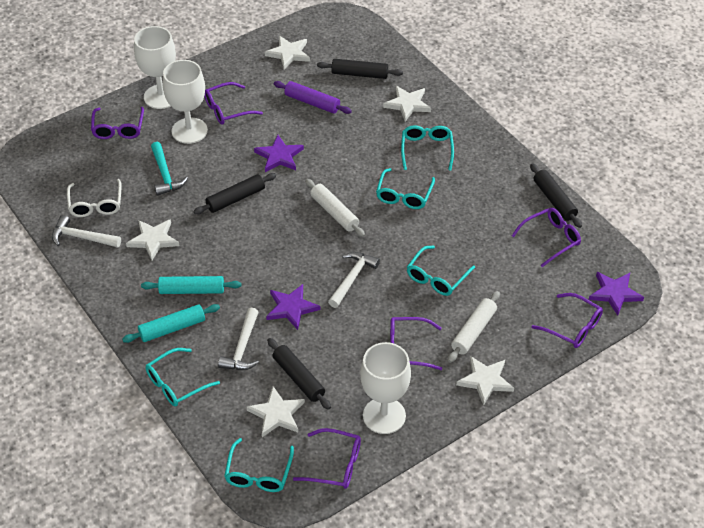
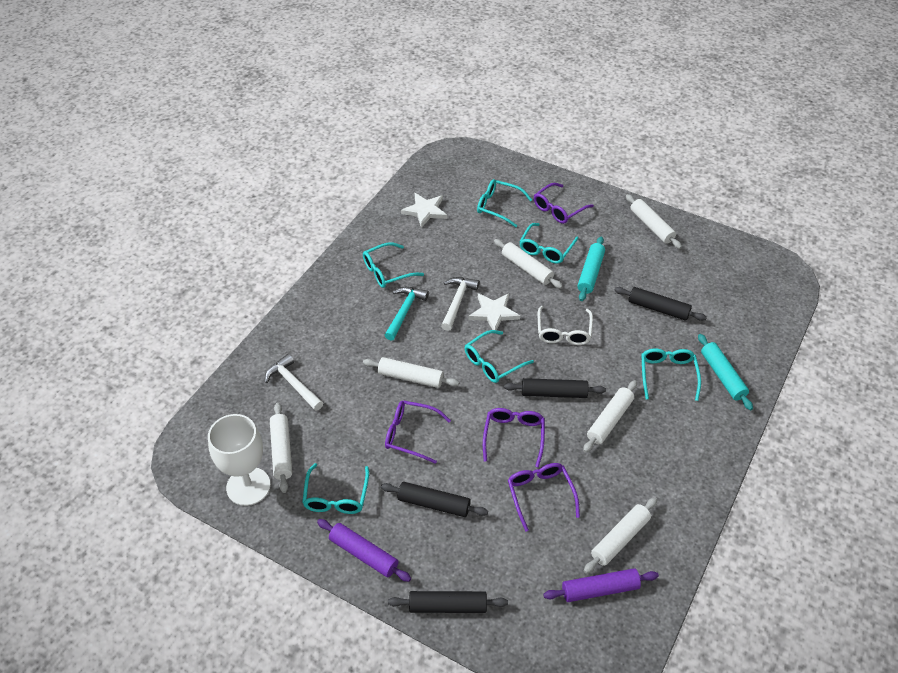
purple glasses: [91,107,144,139] [204,82,263,125] [293,428,361,489] [390,317,442,370] [512,208,581,267] [531,293,603,348] = 6 -> [385,400,451,464] [483,408,545,467] [508,463,580,532] [534,183,594,224] = 4
purple rolling pin: [274,81,352,114] = 1 -> [317,519,411,582] [543,568,659,602] = 2
purple star: [254,135,304,172] [266,284,320,330] [589,272,644,316] = 3 -> none = 0
turquoise glasses: [146,348,220,407] [224,438,294,492] [376,168,435,209] [401,125,454,171] [407,246,475,296] = 5 -> [302,463,369,514] [363,242,424,288] [465,330,534,383] [477,179,532,227] [519,223,578,264] [641,348,701,401] = 6
white goblet: [134,26,176,109] [163,60,208,144] [360,342,411,434] = 3 -> [208,414,270,506] = 1
white hammer: [52,215,121,248] [218,308,259,370] [328,252,380,308] = 3 -> [265,354,323,411] [441,277,479,331] = 2
white rolling pin: [305,179,365,237] [448,291,500,363] = 2 -> [270,403,292,493] [363,357,459,388] [494,239,563,289] [583,380,637,453] [584,497,657,574] [626,194,682,249] = 6
white star: [126,219,180,260] [247,386,305,437] [265,36,310,69] [383,86,431,121] [456,356,514,406] = 5 -> [401,193,447,228] [468,293,520,330] = 2

